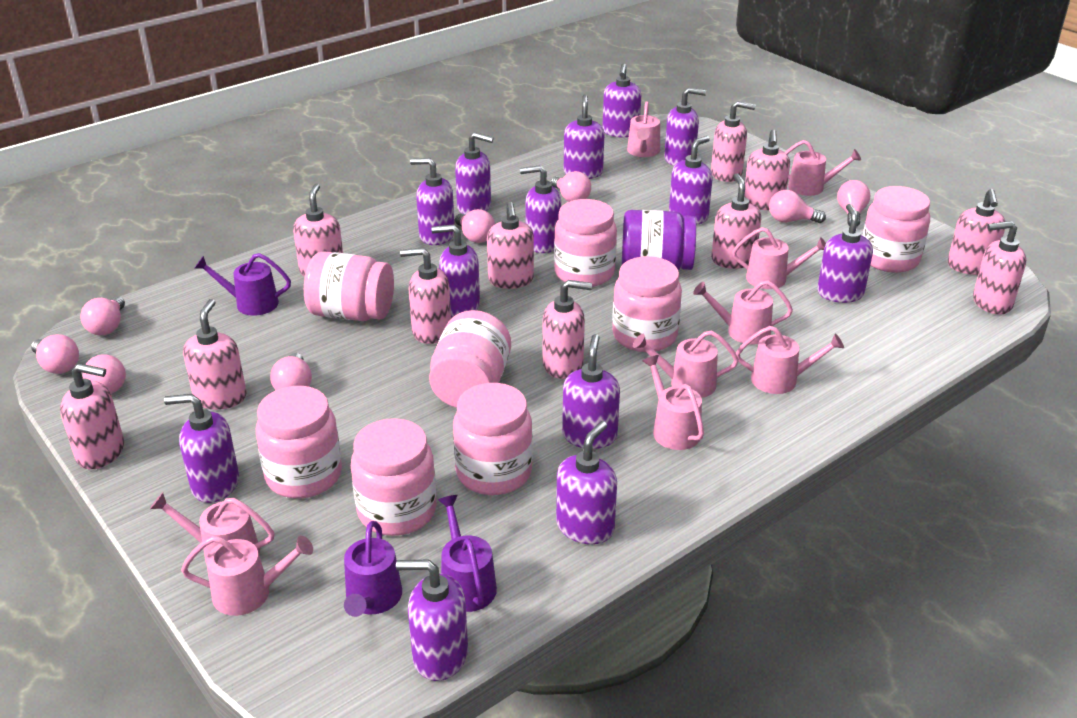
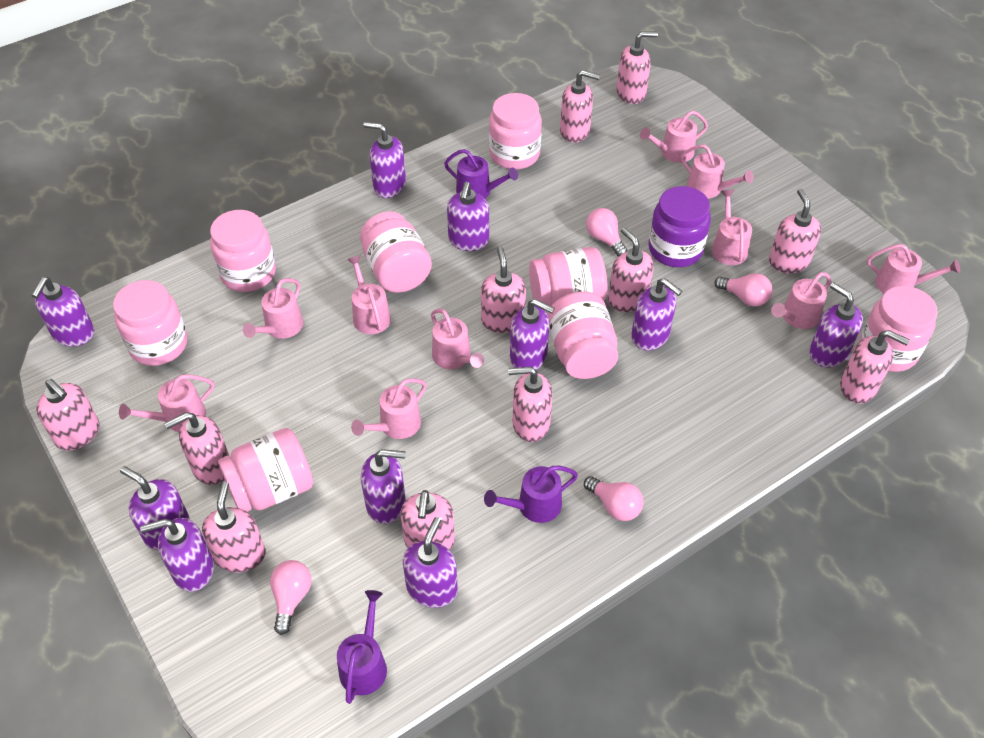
pink light bulb: [31,334,79,374] [80,296,125,335] [82,354,126,394] [270,353,312,390] [455,209,495,243] [551,171,591,202] [769,190,826,223] [837,180,870,226] = 8 -> [270,560,312,635] [584,476,644,521] [586,208,627,257] [714,273,772,307] = 4
pink watering can: [150,492,274,562] [181,536,313,616] [627,101,660,157] [633,331,739,398] [643,355,704,450] [693,281,793,344] [732,227,826,289] [736,326,844,394] [785,140,861,196] = 9 -> [119,374,215,432] [243,278,303,339] [347,256,391,334] [351,378,427,439] [431,309,484,369] [640,111,708,163] [681,144,754,199] [712,190,752,265] [771,272,831,329] [867,244,960,293] = 10
purple soap dispenser: [164,394,239,503] [396,560,468,681] [410,158,455,245] [431,224,480,318] [455,132,494,215] [520,165,561,253] [556,421,617,544] [562,334,620,449] [564,94,605,179] [602,63,641,137] [664,88,706,166] [669,136,713,224] [817,204,873,303] = 13 -> [31,277,95,346] [120,466,190,550] [140,518,214,592] [361,449,406,524] [363,122,406,198] [403,517,458,608] [447,182,489,251] [510,299,555,370] [631,278,682,351] [809,282,863,368] = 10

